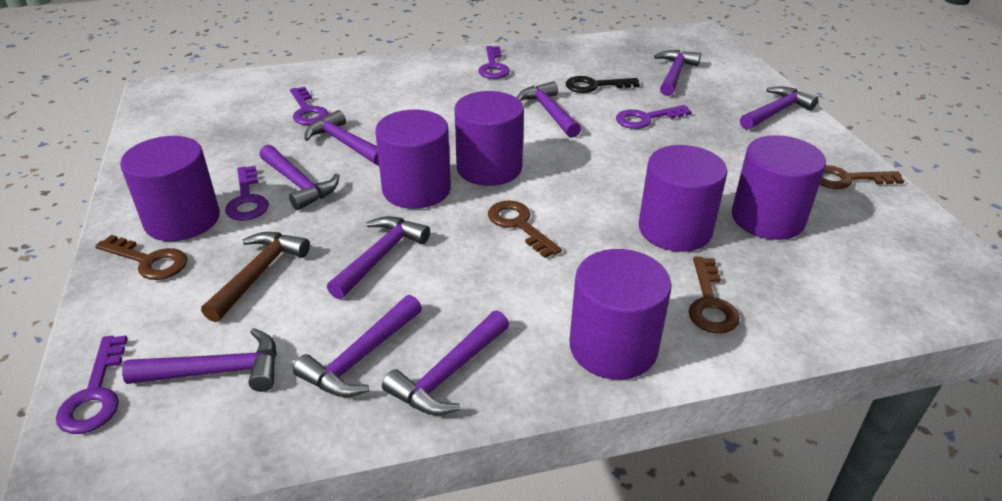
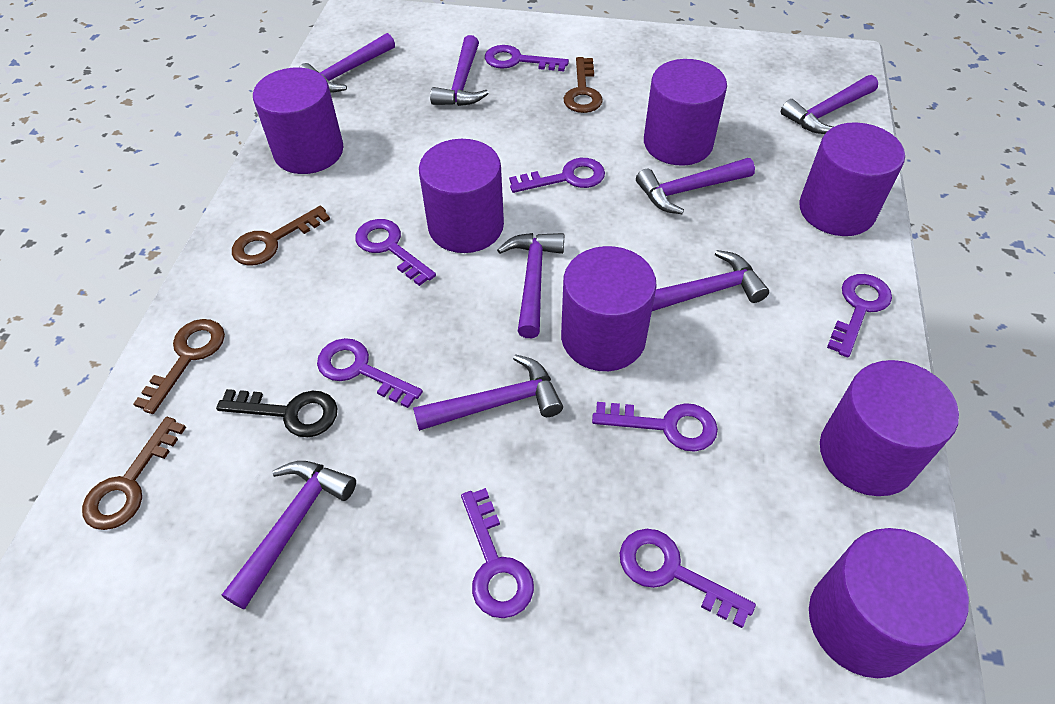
brown hammer: [201,232,310,322] = 1 -> none = 0
purple cylinder: [120,136,220,241] [375,110,451,209] [454,91,524,186] [569,249,672,380] [639,145,728,252] [732,135,826,240] = 6 -> [253,68,344,174] [419,139,504,253] [561,246,657,371] [644,59,727,166] [799,122,905,236] [809,528,969,678] [820,360,959,496] = 7
purple hammer: [122,328,277,392] [259,145,339,210] [293,295,422,397] [304,110,379,165] [327,216,430,299] [382,311,509,415] [516,81,581,138] [654,50,701,96] [740,86,818,130] = 9 -> [222,461,356,610] [299,33,395,93] [413,354,563,431] [430,35,489,106] [497,233,564,338] [636,158,755,214] [652,250,769,311] [781,75,878,134] = 8
purple key: [56,336,127,434] [225,166,269,221] [290,87,329,125] [478,46,510,79] [616,105,692,129] = 5 -> [317,338,423,408] [355,219,436,286] [461,488,534,618] [485,45,569,71] [509,158,605,193] [592,402,718,452] [620,529,756,628] [827,274,892,357] = 8

